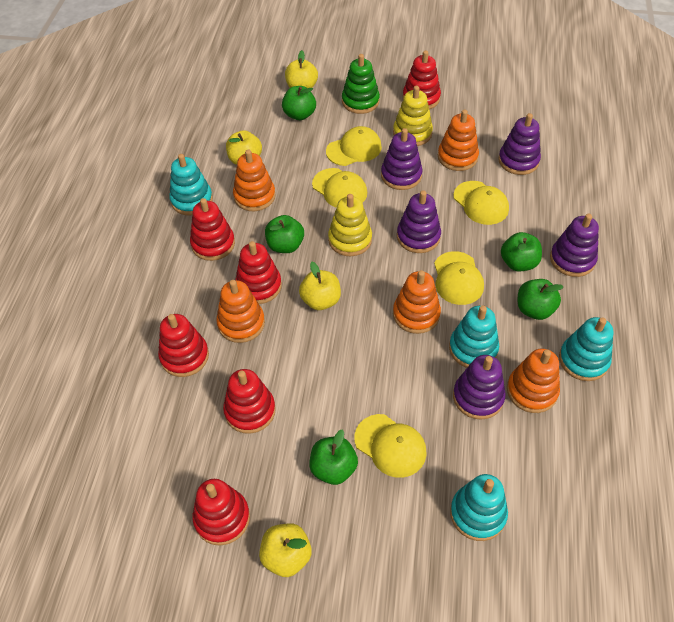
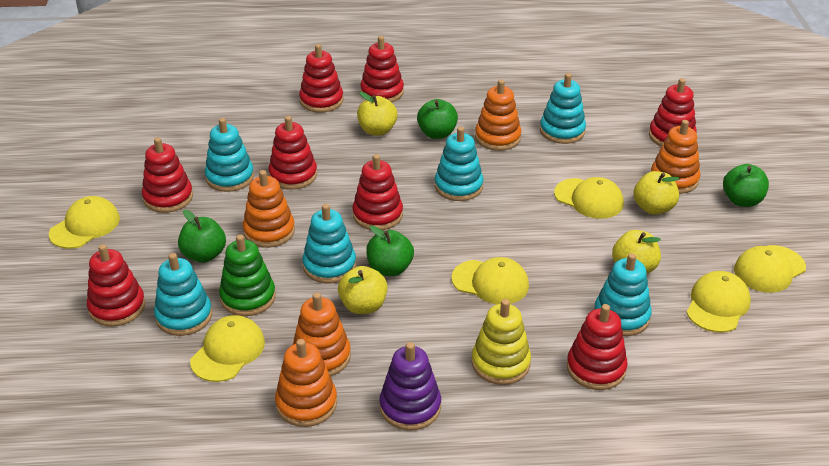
green apple: [265,215,304,253] [282,86,316,120] [309,429,358,485] [501,232,542,271] [518,279,563,320] = 5 -> [178,210,226,263] [366,225,414,276] [417,99,458,139] [723,164,769,207] = 4
purple stacking toy: [381,128,422,190] [397,190,441,253] [453,355,506,420] [498,113,541,175] [550,214,599,277] = 5 -> [379,342,441,431] = 1
red stacking toy: [158,314,209,377] [190,198,235,261] [192,479,250,546] [223,369,276,434] [235,241,282,304] [403,50,441,109] = 6 -> [87,244,145,327] [142,137,193,213] [268,116,317,190] [299,44,343,113] [352,154,403,230] [360,36,404,102] [567,304,627,390] [649,78,697,147] = 8
turquoise stacking toy: [169,154,213,216] [449,306,499,368] [450,474,508,541] [559,317,614,381] = 4 -> [154,253,212,336] [205,118,254,192] [302,204,356,283] [435,127,484,201] [540,73,586,144] [594,253,652,336] = 6
yellow cap: [312,168,367,208] [326,126,382,166] [354,414,427,478] [434,251,484,305] [453,181,509,225] = 5 -> [49,196,120,249] [190,315,265,382] [451,257,529,304] [554,177,624,219] [686,271,751,333] [734,245,806,293] = 6
yellow stacking toy: [328,194,372,256] [393,86,433,146] = 2 -> [472,299,531,385] = 1

